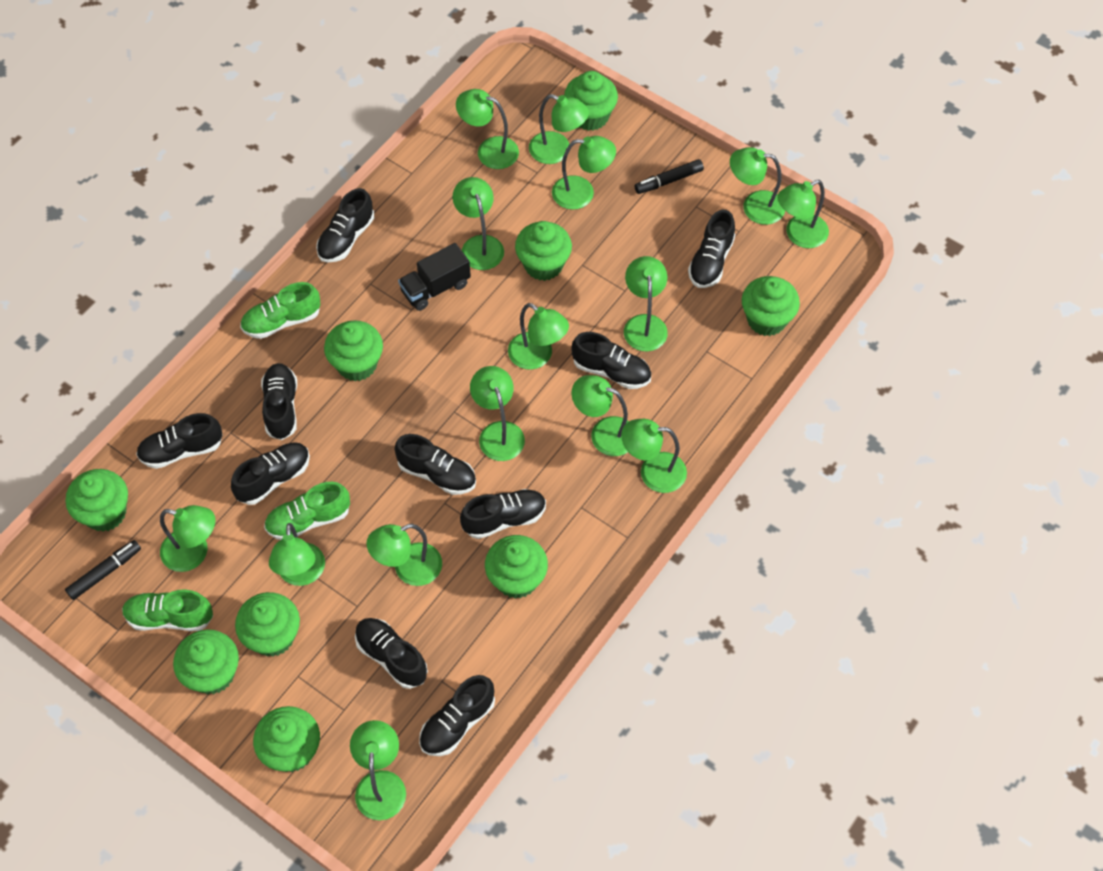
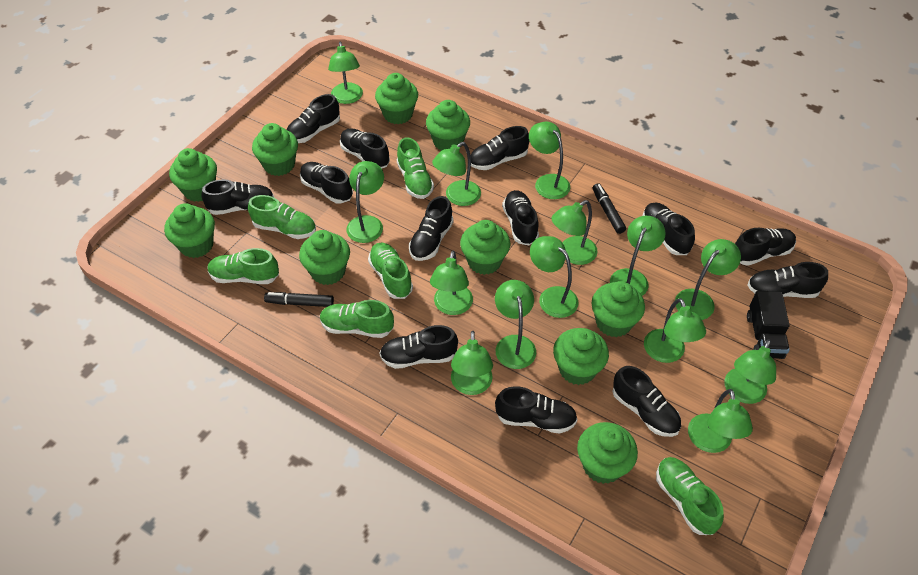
black shoe: [136,413,223,469] [231,442,310,505] [261,363,297,440] [316,188,374,262] [355,618,428,689] [394,434,476,495] [419,675,495,756] [460,489,546,539] [571,332,651,389] [688,209,735,288] = 10 -> [201,179,274,215] [286,94,340,143] [300,162,353,204] [340,128,390,168] [380,325,458,369] [409,196,453,261] [470,126,529,170] [495,386,578,434] [502,190,539,245] [612,366,681,437] [643,202,695,255] [735,228,796,266] [747,262,828,298] = 13
green cupcake: [66,469,128,532] [173,629,239,694] [235,592,300,657] [253,706,320,772] [324,320,383,381] [485,535,548,599] [515,221,572,281] [564,71,618,131] [742,276,800,336] = 9 -> [164,203,215,258] [169,148,217,202] [252,123,298,176] [299,230,350,285] [375,73,418,124] [426,100,470,151] [460,220,510,275] [553,328,609,385] [577,422,638,484] [591,281,645,337] = 10
green lamp: [160,505,215,572] [269,523,325,586] [350,720,406,820] [366,524,442,586] [453,177,504,270] [456,89,519,169] [470,366,525,461] [508,303,569,370] [529,94,589,164] [552,136,616,210] [572,375,629,456] [621,419,687,493] [624,256,668,351] [730,147,785,225] [777,180,829,248] = 15 -> [328,42,363,104] [346,161,384,243] [430,250,473,315] [432,142,481,206] [451,331,493,395] [495,280,536,369] [529,122,570,199] [530,236,579,318] [552,200,598,265] [610,216,665,296] [644,298,706,363] [675,239,741,320] [688,389,753,453] [724,339,776,404] = 14
green shoe: [122,589,213,631] [240,282,320,339] [264,482,350,540] = 3 -> [208,248,279,284] [248,195,316,239] [320,300,394,338] [368,242,413,299] [397,137,434,199] [656,457,724,535] = 6

